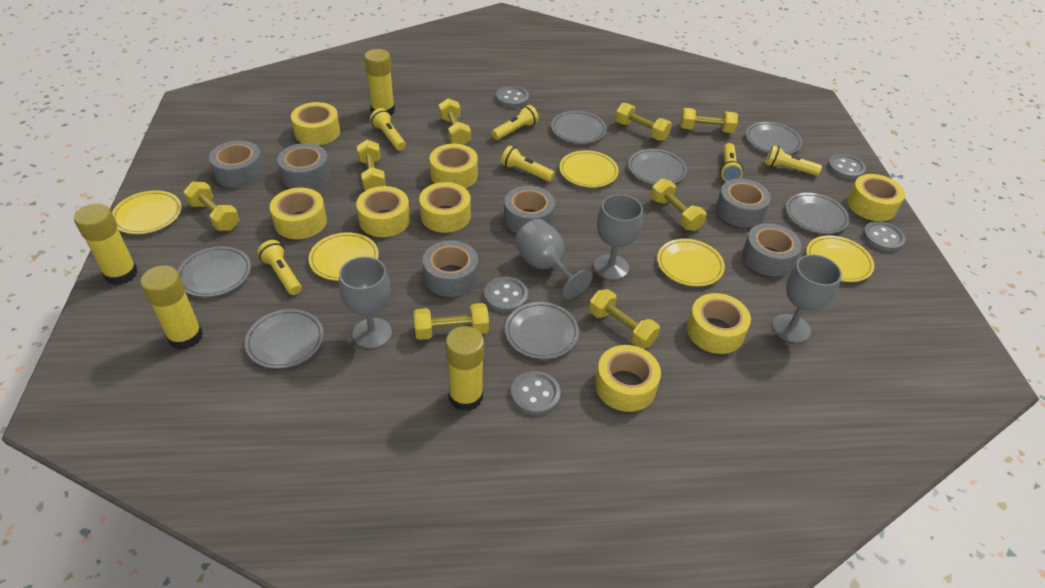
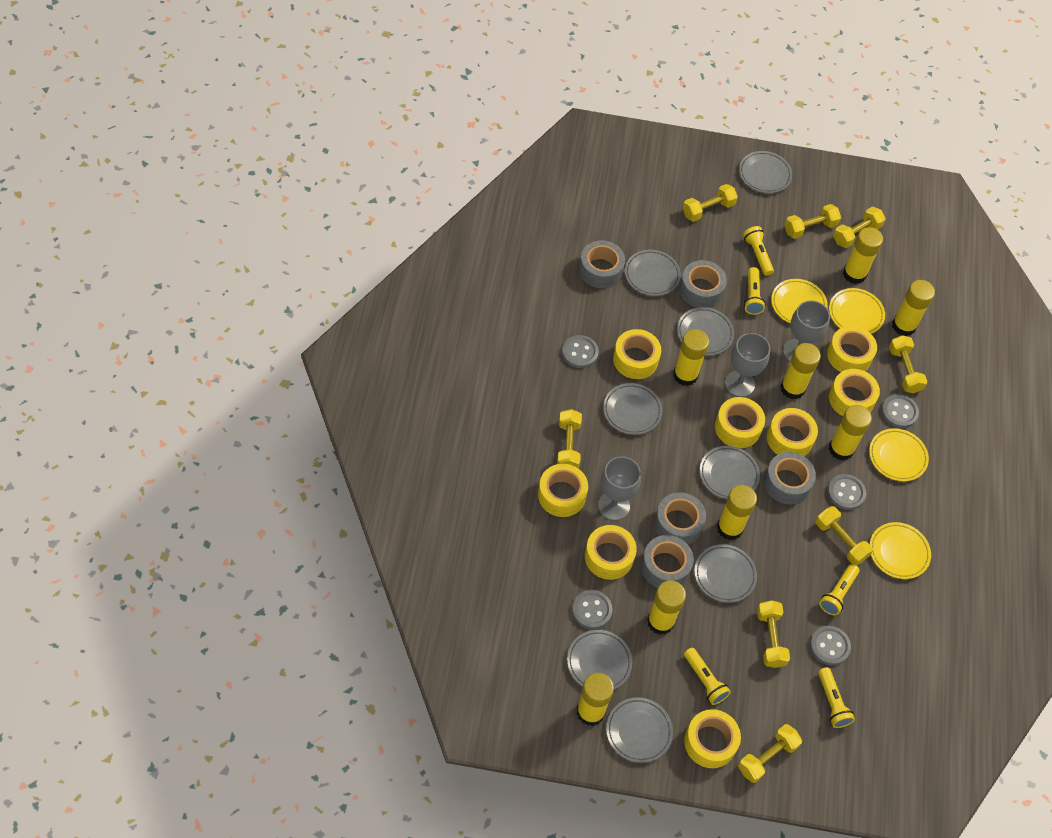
grey goblet: [339,257,392,349] [514,219,593,299] [594,194,643,280] [772,255,842,343] = 4 -> [598,456,641,520] [725,333,770,397] [783,300,830,362] = 3
grey plate: [178,246,251,297] [245,309,324,369] [505,302,579,359] [551,111,607,143] [628,149,687,185] [746,122,802,154] [786,193,849,234] = 7 -> [567,630,632,689] [603,383,663,435] [606,697,673,763] [625,250,681,296] [677,307,734,356] [694,544,757,603] [700,446,760,499] [739,151,792,193] = 8
grey tape: [209,140,264,188] [277,143,330,189] [423,241,478,297] [504,186,555,234] [716,178,771,227] [742,223,802,276] = 6 -> [579,240,625,288] [641,535,694,588] [654,492,706,545] [679,260,727,308] [764,452,816,504] = 5
yellow flashlight: [257,240,302,295] [370,108,406,151] [492,105,539,140] [501,145,555,182] [720,143,743,182] [765,145,822,176] = 6 -> [684,647,731,705] [743,226,774,276] [744,267,766,315] [818,667,855,728] [819,564,859,615] = 5
yellow glue stick: [74,204,138,285] [140,265,203,350] [364,49,395,115] [446,326,484,411] = 4 -> [577,673,614,726] [647,580,686,635] [673,329,709,386] [717,485,757,540] [780,343,821,399] [829,405,872,461] [843,227,883,284] [892,280,935,336] = 8
yellow plate: [112,190,182,234] [309,232,379,281] [559,150,619,187] [657,239,725,286] [806,235,874,282] = 5 -> [771,279,828,324] [829,288,885,334] [869,428,929,481] [870,522,931,579] = 4

